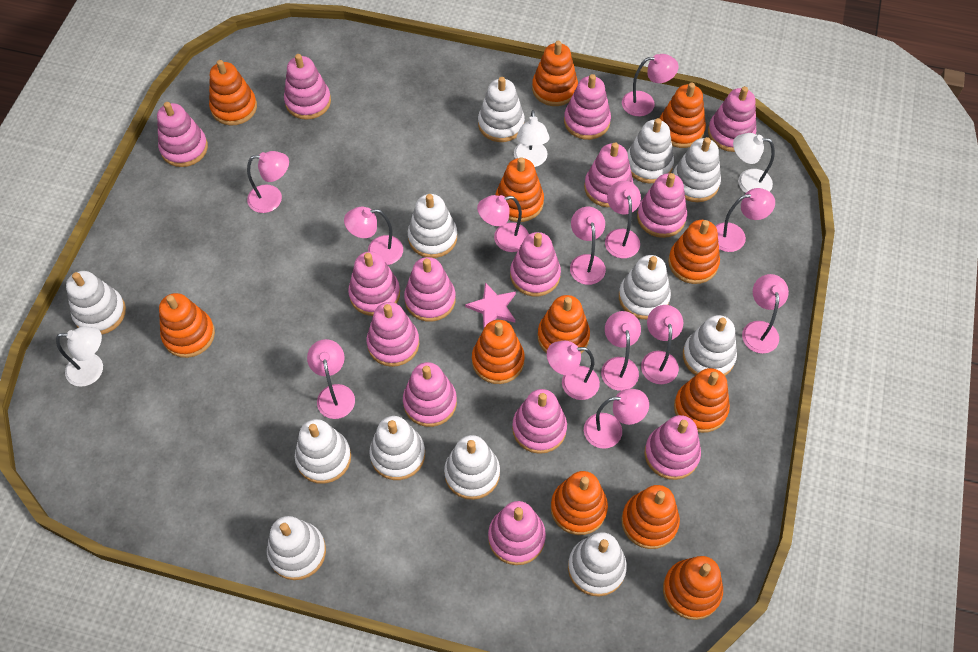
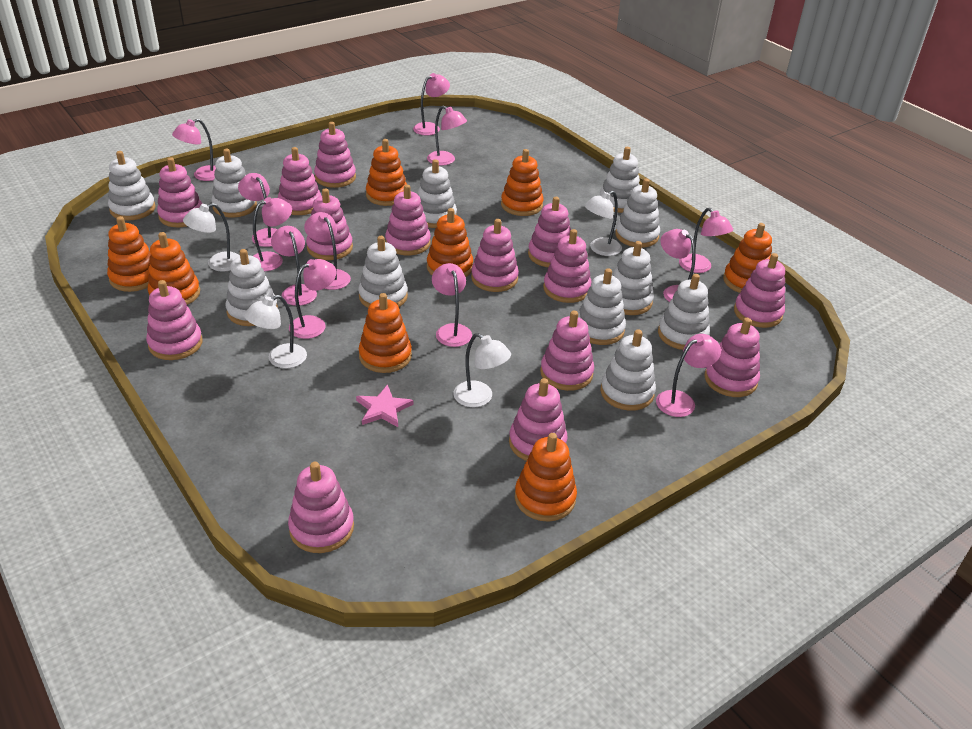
orange stacking toy: [159,293,215,358] [209,60,257,126] [472,320,525,384] [495,157,544,222] [532,41,578,106] [538,295,590,353] [551,471,608,535] [621,485,680,549] [659,83,706,148] [663,556,723,620] [668,220,720,284] [674,368,730,433] = 12 -> [107,216,151,292] [148,232,200,305] [359,293,412,373] [366,139,407,206] [427,208,473,277] [501,149,544,216] [515,433,577,522] [723,223,772,293] = 8
pink lamp: [247,151,289,213] [307,339,355,419] [344,207,403,265] [477,195,529,252] [547,341,600,400] [570,207,606,285] [584,389,649,449] [601,311,641,391] [605,181,641,258] [622,54,678,116] [641,305,683,384] [715,188,775,252] [742,274,789,354] = 13 -> [172,119,216,181] [238,173,278,247] [253,197,292,271] [271,226,317,306] [289,259,337,339] [304,212,351,290] [413,73,450,135] [427,106,467,166] [432,263,472,347] [656,334,721,417] [660,229,695,302] [679,208,733,273] = 12
white lamp: [56,327,103,387] [514,110,550,167] [733,133,775,193] = 3 -> [183,203,240,272] [244,295,307,368] [454,333,511,407] [584,191,622,256] = 4
white stacking toy: [66,271,126,334] [267,516,326,580] [295,419,351,484] [369,416,425,480] [408,194,457,258] [444,435,500,500] [478,77,525,142] [568,532,627,596] [619,255,671,319] [627,118,674,183] [673,137,721,202] [683,315,737,376] = 12 -> [108,151,156,221] [211,149,257,218] [225,249,278,326] [358,236,408,308] [418,159,457,228] [578,268,626,345] [600,147,640,213] [600,329,656,411] [612,241,654,315] [615,179,660,248] [658,274,710,350] = 11

